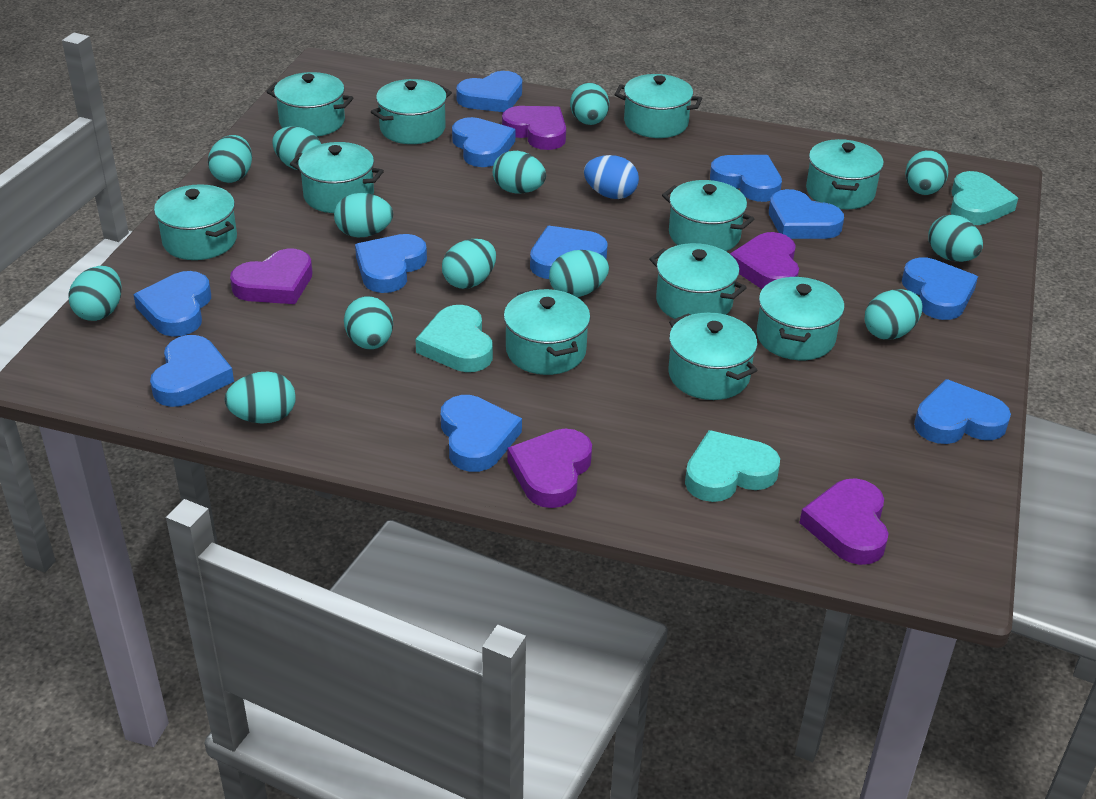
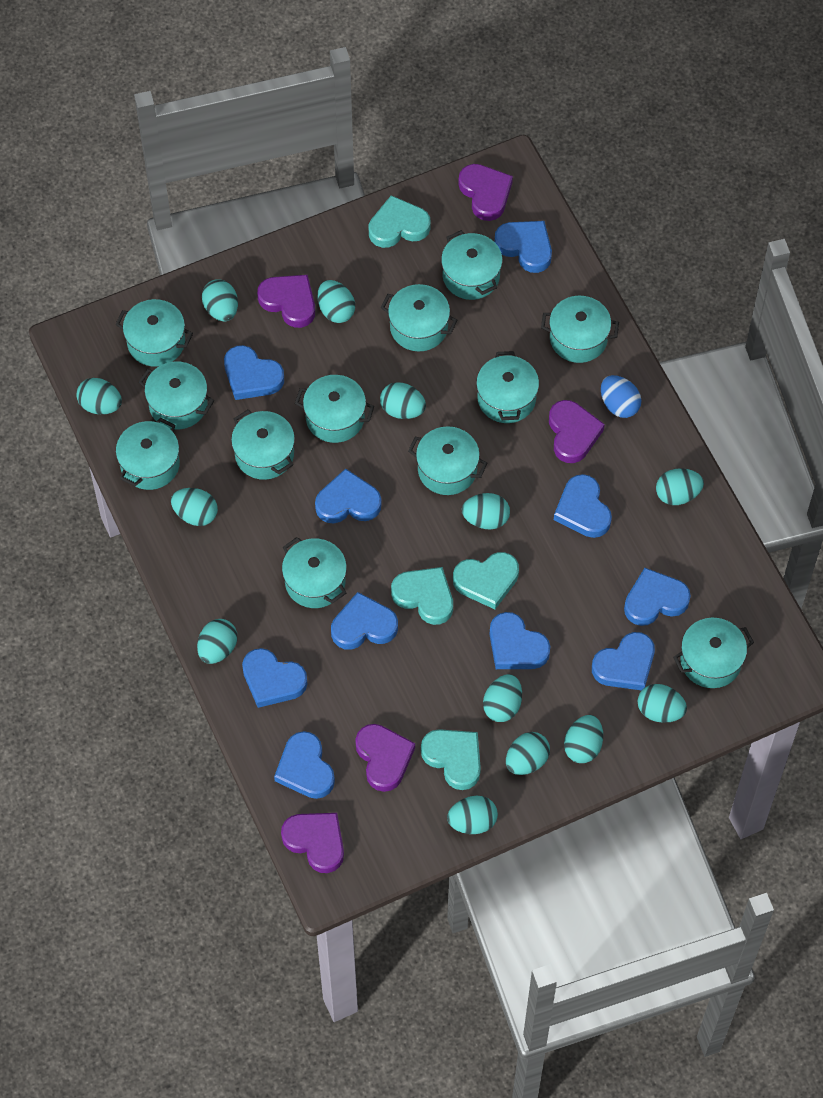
blue heart: [133,271,211,337] [150,335,234,407] [355,234,427,293] [441,395,522,472] [452,117,515,167] [456,71,522,112] [530,226,608,279] [710,155,782,202] [769,189,844,239] [902,257,978,320] [914,379,1011,444] = 11 -> [224,345,284,400] [242,648,307,708] [274,731,335,799] [315,469,382,524] [331,592,398,650] [490,612,550,669] [494,221,552,273] [554,474,612,538] [592,632,655,691] [624,568,691,626] = 10
turquoise heart: [416,305,493,372] [685,430,780,502] [950,171,1018,225] = 3 -> [369,196,431,248] [391,567,453,625] [421,729,481,790] [453,552,519,609] = 4
turquoise pot: [154,184,237,260] [266,72,353,137] [290,142,384,213] [371,79,452,144] [504,289,590,375] [614,74,702,138] [650,243,747,319] [662,180,754,251] [668,313,758,400] [756,276,844,360] [806,139,884,209] = 11 -> [115,299,193,367] [116,418,180,490] [138,362,214,429] [231,409,295,480] [282,537,347,608] [295,375,374,443] [381,284,458,352] [408,426,487,495] [441,230,503,300] [476,351,539,423] [541,296,619,363] [673,618,754,688] = 12

